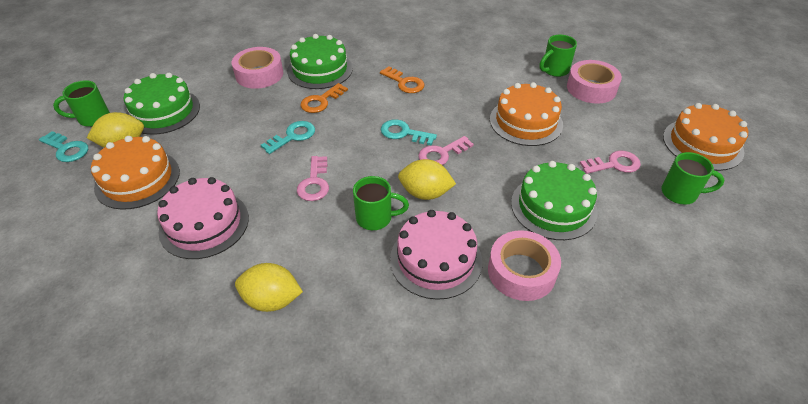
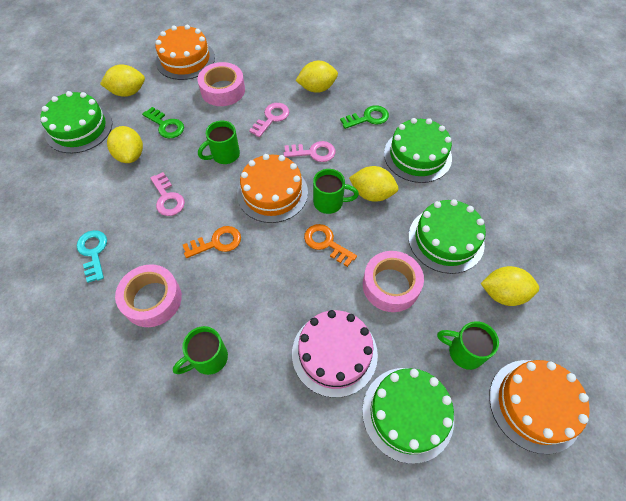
green cake: [124,73,200,135] [287,34,353,89] [511,161,598,240] = 3 -> [40,91,112,153] [362,368,454,464] [384,118,452,183] [408,199,486,274] = 4
green key: none = 0 -> [142,107,184,138] [340,105,389,129] = 2
pink cake: [157,177,249,259] [390,210,482,300] = 2 -> [292,310,378,398] = 1
turquoise key: [39,131,88,162] [261,121,315,154] [381,119,437,145] = 3 -> [77,230,107,283] = 1
yellow lemon: [87,112,144,148] [235,263,303,312] [398,159,456,200] = 3 -> [100,64,145,97] [107,126,143,163] [295,61,338,93] [349,166,398,202] [480,266,539,306] = 5

